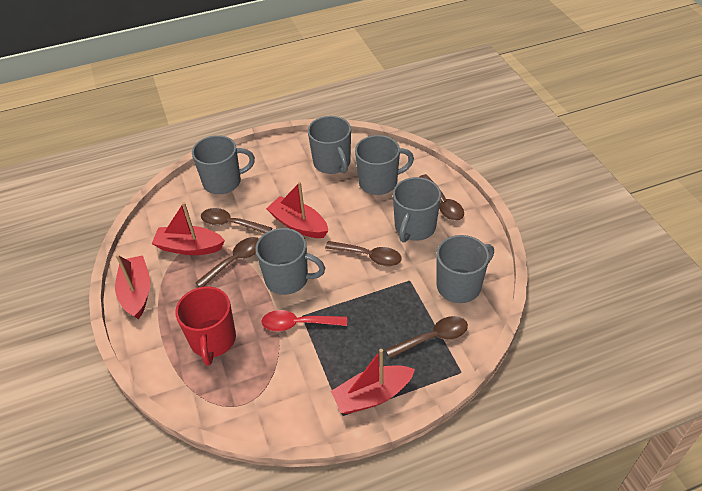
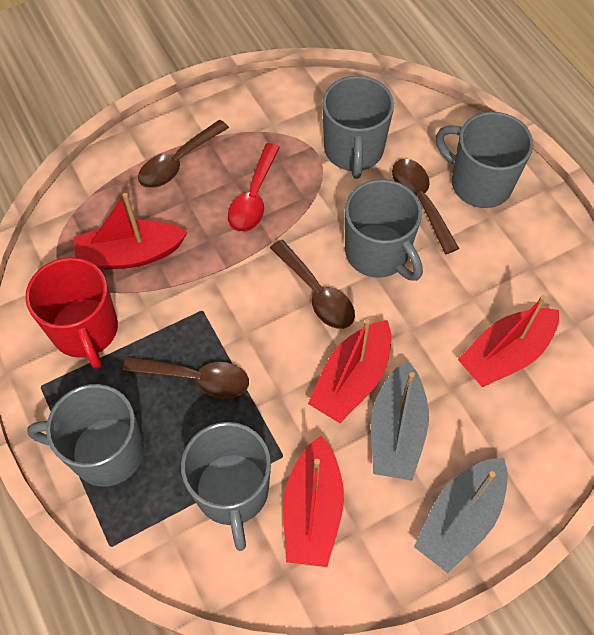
brown spoon: [195,237,259,287] [201,208,272,234] [325,241,402,266] [385,316,468,359] [420,174,464,221] = 5 -> [123,356,249,399] [138,120,229,188] [270,240,355,329] [392,159,459,254] = 4
grey boat: none = 0 -> [371,360,429,481] [414,458,508,573] = 2
grey mug: [192,135,255,194] [256,228,325,295] [308,116,351,174] [355,135,414,195] [393,177,441,243] [437,235,494,303] = 6 -> [27,384,144,487] [181,422,271,551] [322,76,394,179] [345,179,423,281] [436,112,533,208] = 5

